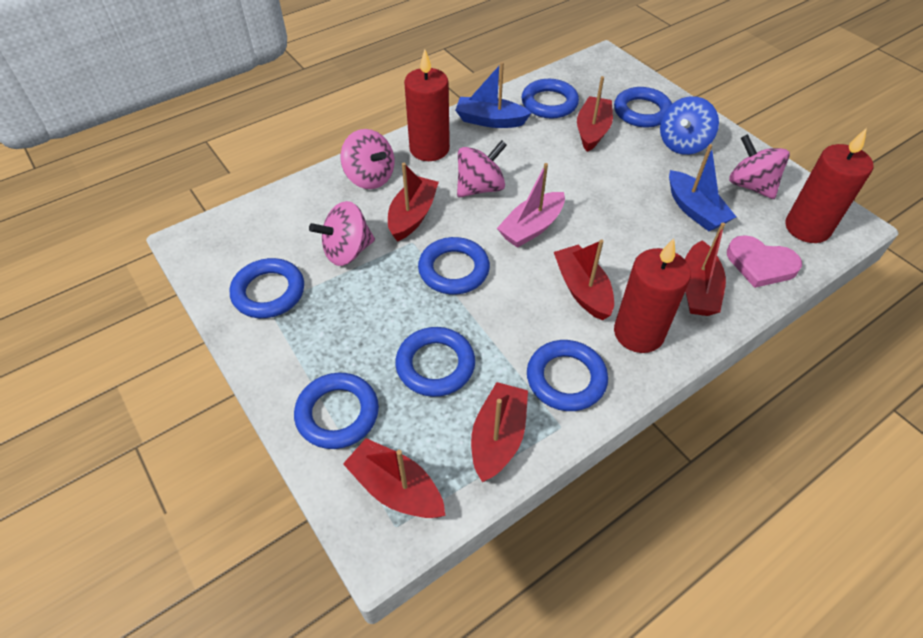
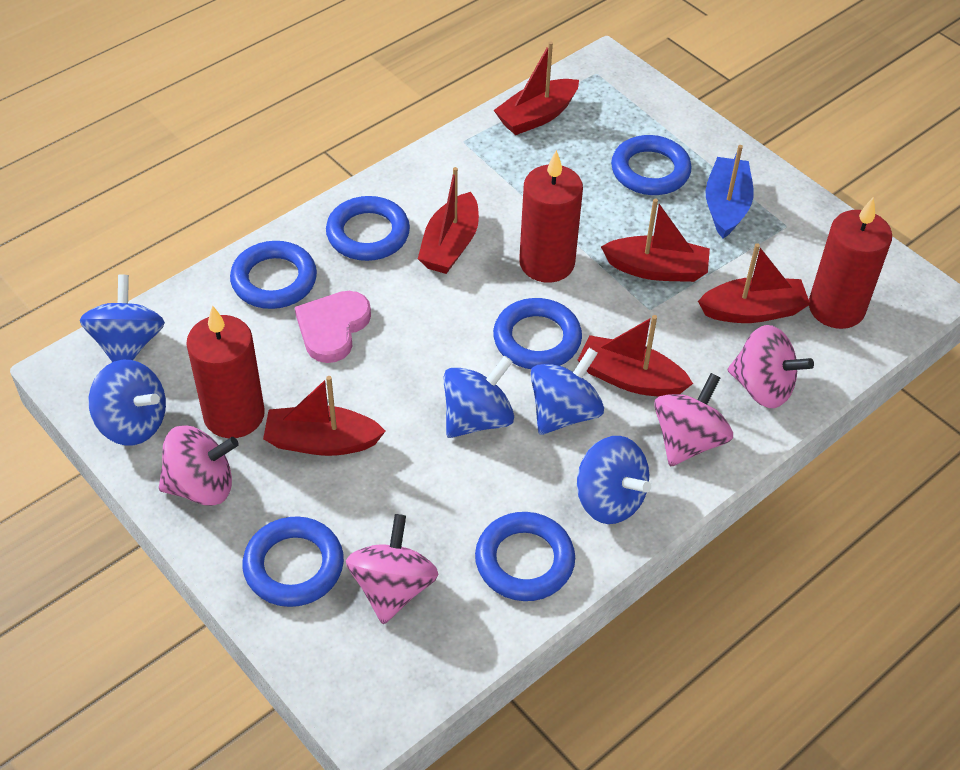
blue boat: [455,62,531,128] [669,144,736,231] = 2 -> [705,145,754,239] = 1
blue ring: [230,258,304,318] [294,373,379,449] [395,327,475,397] [418,237,490,294] [521,79,579,118] [527,340,608,411] [614,87,672,127] = 7 -> [230,241,317,309] [242,516,344,607] [326,196,410,261] [475,512,575,601] [493,298,582,369] [611,135,692,195] = 6
blue spinning top: [660,96,719,155] = 1 -> [80,275,165,362] [88,360,166,446] [443,356,514,438] [530,348,604,435] [577,436,651,524] = 5
pink boat: [497,163,565,248] = 1 -> none = 0

